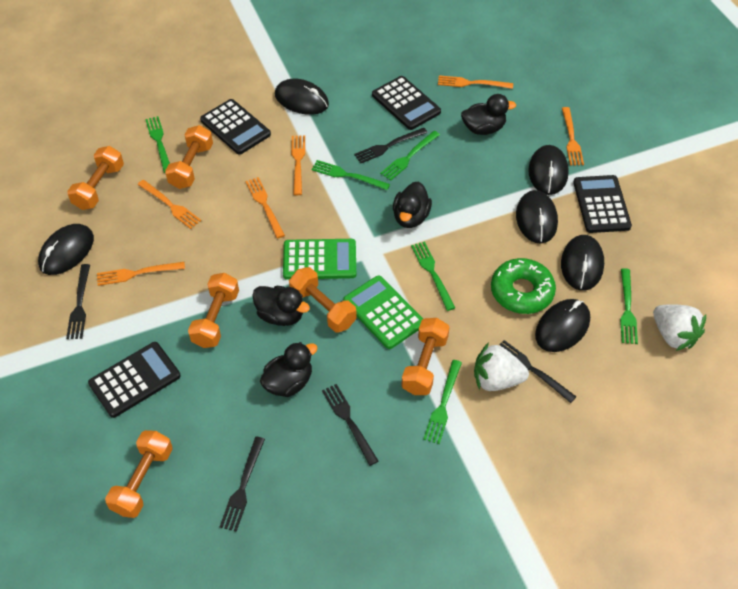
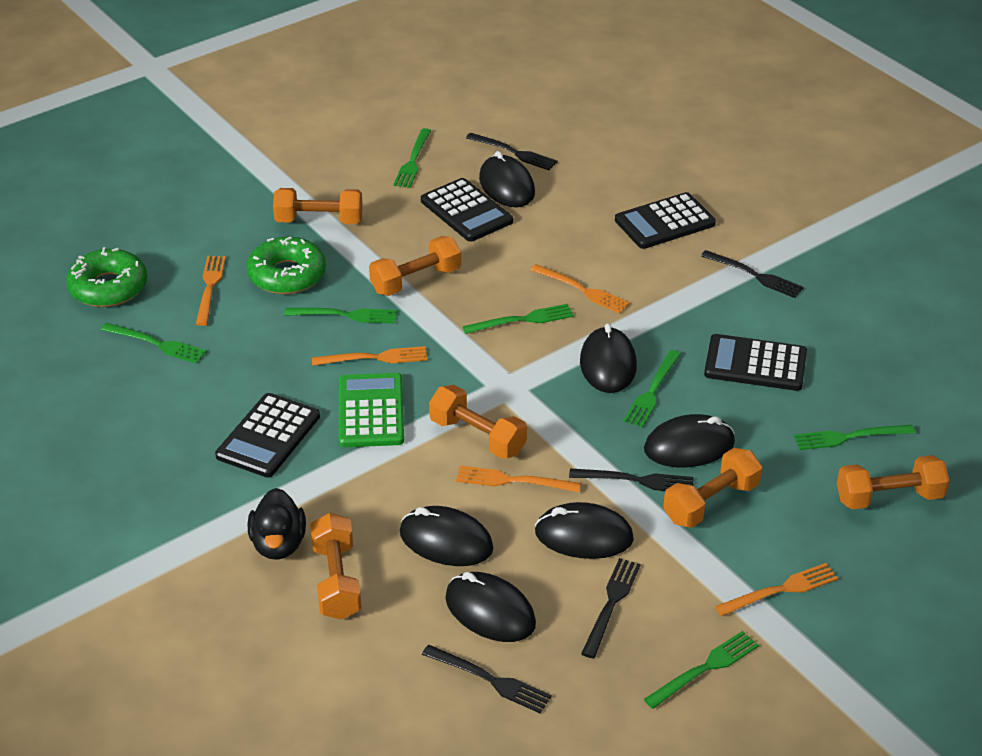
black duck: [252,286,310,326] [260,342,318,397] [393,182,432,228] [461,94,516,135] = 4 -> [248,488,306,560] = 1
green calculator: [283,239,356,280] [343,276,423,349] = 2 -> [339,373,404,447] = 1
green donut: [491,258,556,314] = 1 -> [66,247,147,307] [247,237,326,294] = 2
green fork: [145,116,170,173] [312,160,390,190] [380,131,440,181] [411,241,455,311] [423,360,462,444] [620,268,638,344] = 6 -> [101,323,207,364] [284,308,397,323] [393,128,431,188] [463,304,574,334] [623,350,681,427] [644,631,759,709] [794,424,915,450] = 7
orange fork: [97,262,185,286] [138,180,201,229] [245,177,285,239] [291,135,305,195] [438,75,513,89] [562,107,584,166] = 6 -> [196,256,226,326] [312,346,427,366] [456,465,581,492] [531,264,630,314] [715,563,838,616] = 5
white strawberry: [474,342,529,391] [653,304,706,351] = 2 -> none = 0

